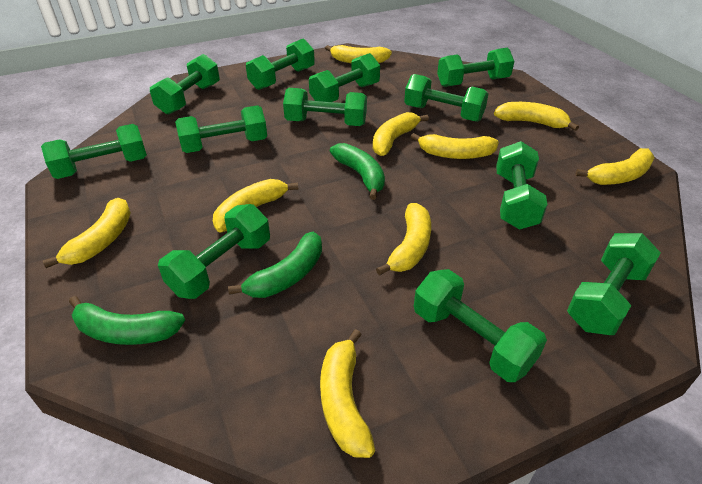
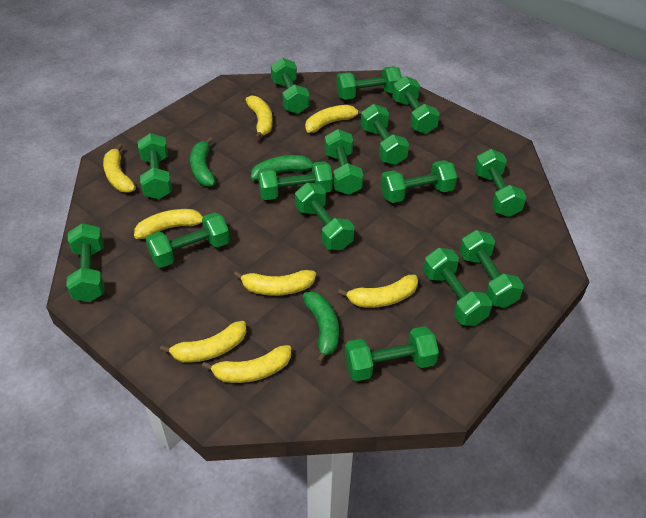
green dumbbell: [41,124,147,179] [150,54,220,115] [158,204,270,299] [175,105,267,153] [246,39,315,90] [283,88,367,126] [309,53,380,102] [404,74,488,122] [414,269,547,382] [437,48,514,87] [496,141,548,229] [567,233,661,335] = 12 -> [67,223,105,302] [138,133,172,199] [146,212,230,268] [258,161,333,200] [271,58,310,114] [295,183,354,250] [325,129,363,195] [336,66,402,100] [345,326,439,381] [361,104,409,165] [381,160,457,203] [392,76,440,134] [423,248,492,326] [459,230,524,308] [474,149,526,217] = 15
yellow banana: [43,198,131,268] [213,179,298,232] [320,329,375,458] [325,45,392,63] [373,112,429,156] [376,203,431,276] [410,133,499,159] [494,102,579,131] [576,148,655,185] = 9 -> [103,144,136,193] [134,209,203,239] [160,321,246,363] [202,345,291,383] [234,270,316,296] [246,95,273,140] [305,105,363,133] [338,275,418,308] = 8

